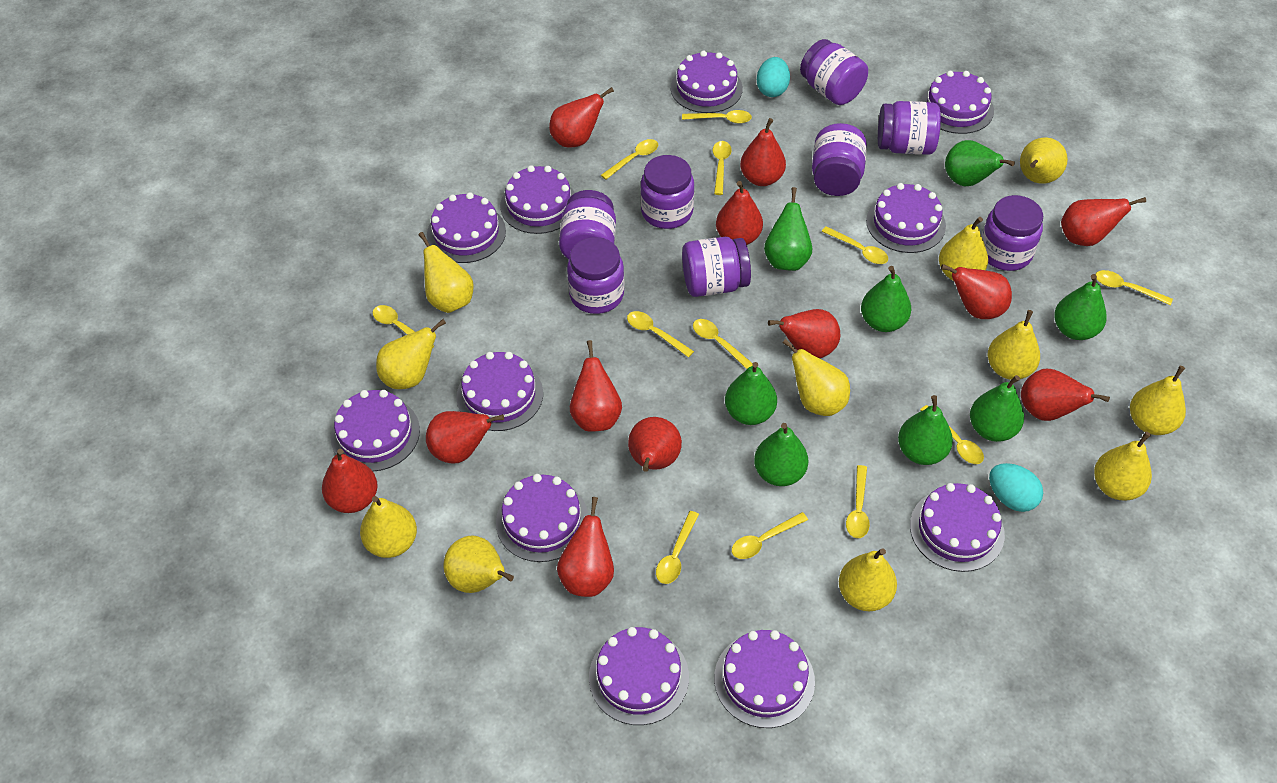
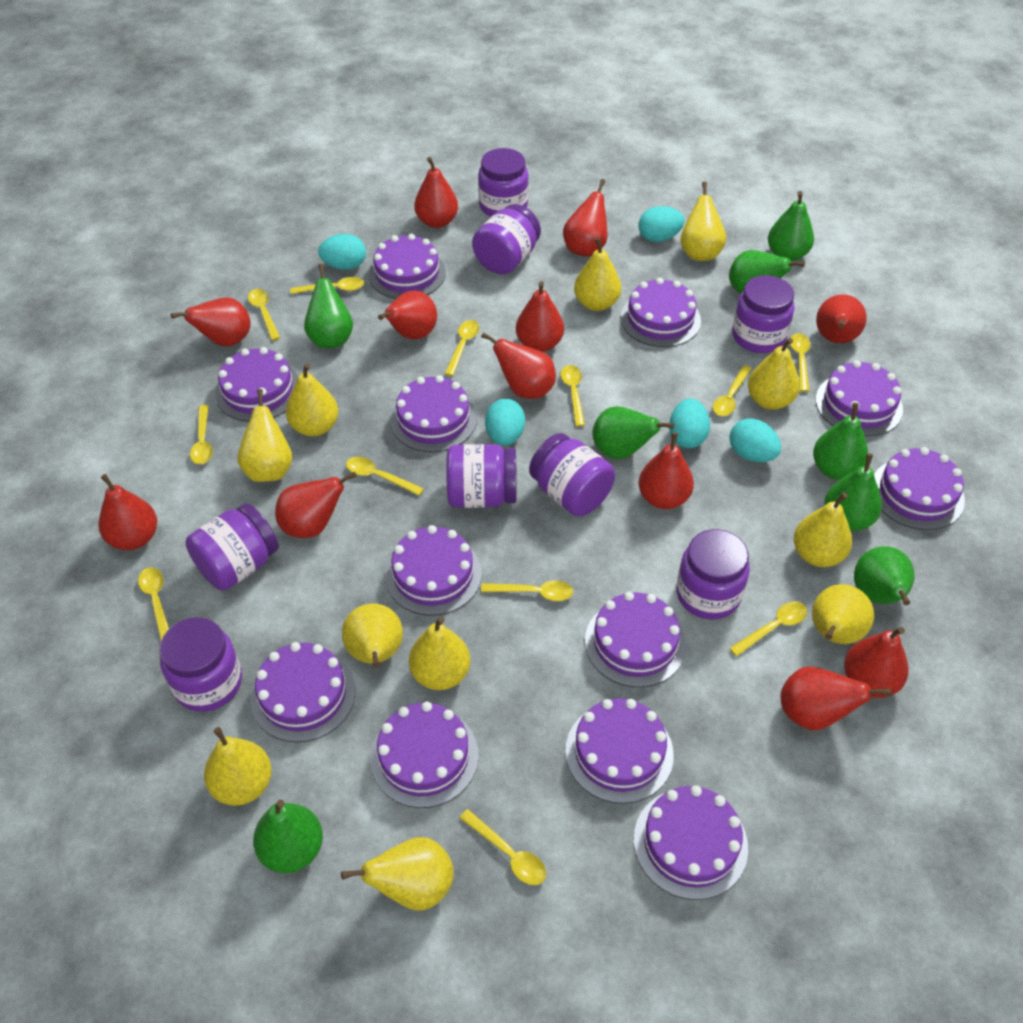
purple cake: [331,390,420,472] [427,192,506,263] [456,352,543,431] [496,474,588,562] [500,165,575,234] [589,627,689,725] [671,51,743,113] [714,630,815,728] [866,183,946,253] [910,483,1005,572] [920,71,994,134] = 11 -> [215,347,298,422] [250,642,356,743] [369,234,446,299] [370,702,478,808] [385,525,482,616] [390,375,477,452] [565,698,674,804] [585,592,686,687] [621,278,701,347] [634,785,748,900] [816,360,903,436] [874,447,965,530] = 12
turquoise egg: [757,57,790,97] [989,463,1043,512] = 2 -> [318,234,366,270] [485,399,525,446] [638,206,684,242] [669,398,710,448] [729,418,781,462] = 5

